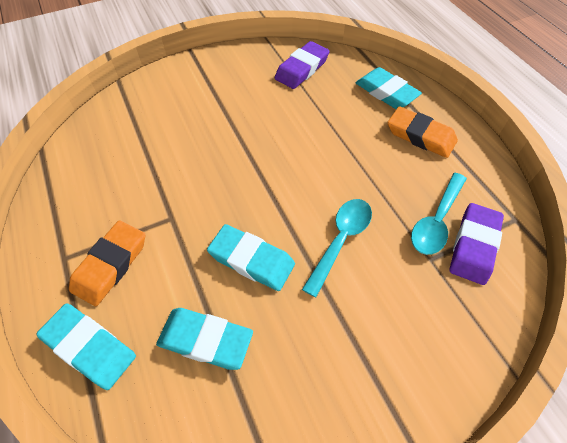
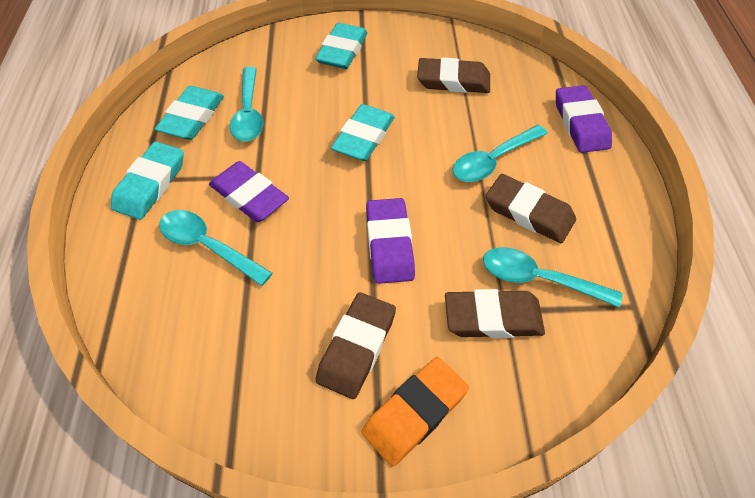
brown eraser: none = 0 -> [315,292,396,399] [417,57,490,93] [445,289,545,338] [485,174,576,243] = 4
orange eraser: [69,221,145,306] [388,106,458,158] = 2 -> [361,357,469,466] = 1
purple eraser: [275,41,330,89] [449,203,504,285] = 2 -> [209,161,289,222] [366,198,415,284] [556,85,612,153] = 3
turquoise spoon: [302,199,372,297] [411,173,467,255] = 2 -> [159,210,273,286] [230,67,264,142] [452,125,548,182] [483,247,622,308] = 4

